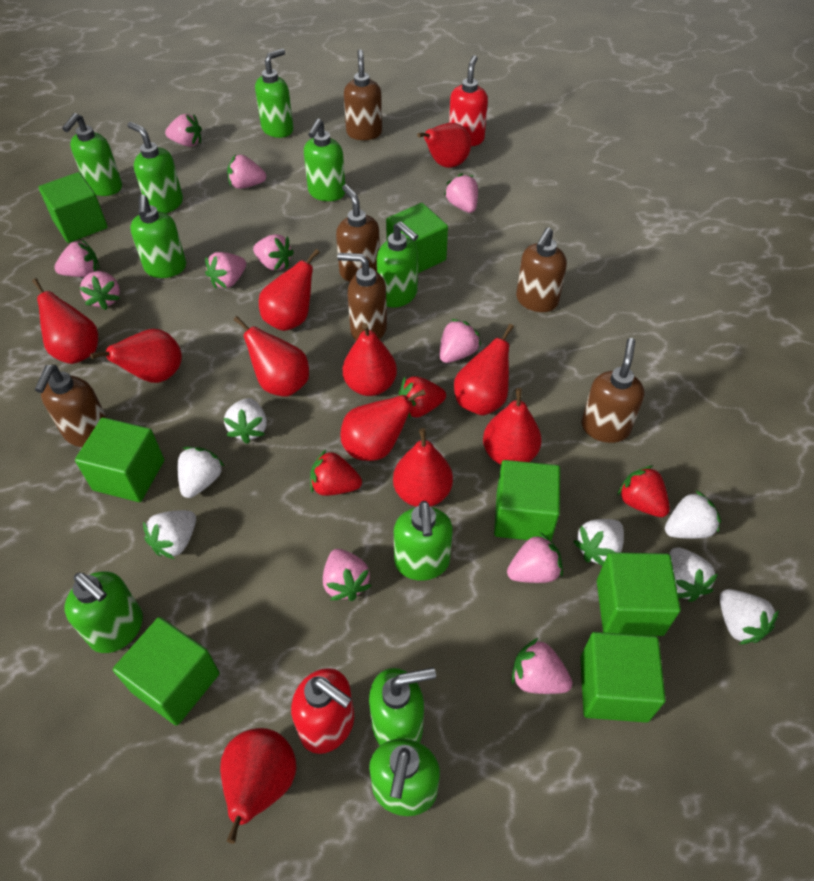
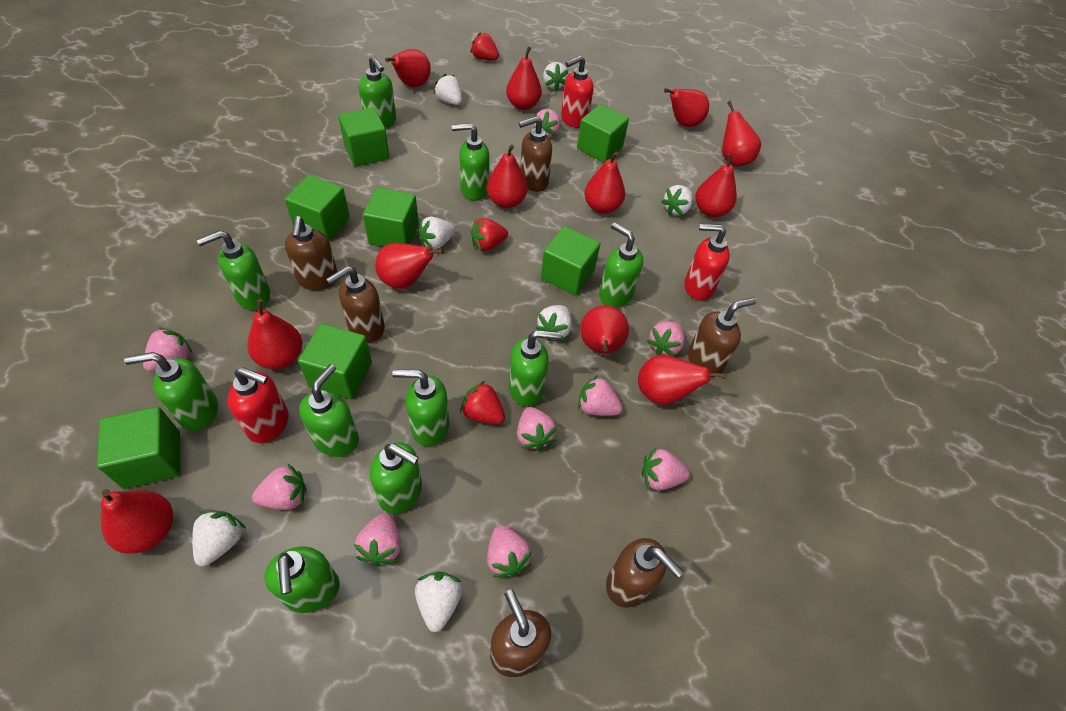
pink strawberry: [54,240,99,277] [79,271,120,310] [165,114,202,147] [205,252,246,288] [227,155,266,189] [253,234,294,271] [323,549,371,601] [439,319,481,363] [444,173,478,213] [507,533,563,583] [511,638,572,694] = 11 -> [143,327,192,372] [252,463,307,510] [354,513,401,567] [487,525,532,578] [517,407,557,451] [533,109,561,138] [578,375,623,416] [641,447,690,490] [647,321,685,357] = 9
red pear: [32,278,98,364] [90,329,182,383] [220,728,296,844] [234,316,309,396] [259,249,320,331] [340,389,426,461] [343,323,397,396] [393,428,453,507] [417,123,471,168] [454,324,514,416] [483,388,542,465] = 11 -> [101,489,173,554] [248,299,302,369] [375,243,444,289] [385,49,431,87] [487,145,528,208] [506,47,542,110] [580,305,629,353] [584,151,625,214] [638,354,727,405] [664,88,709,127] [695,153,737,217] [722,101,761,167] = 12
red soap dispenser: [291,668,354,754] [449,55,488,146] = 2 -> [227,367,289,443] [561,55,594,128] [684,224,730,301] = 3

